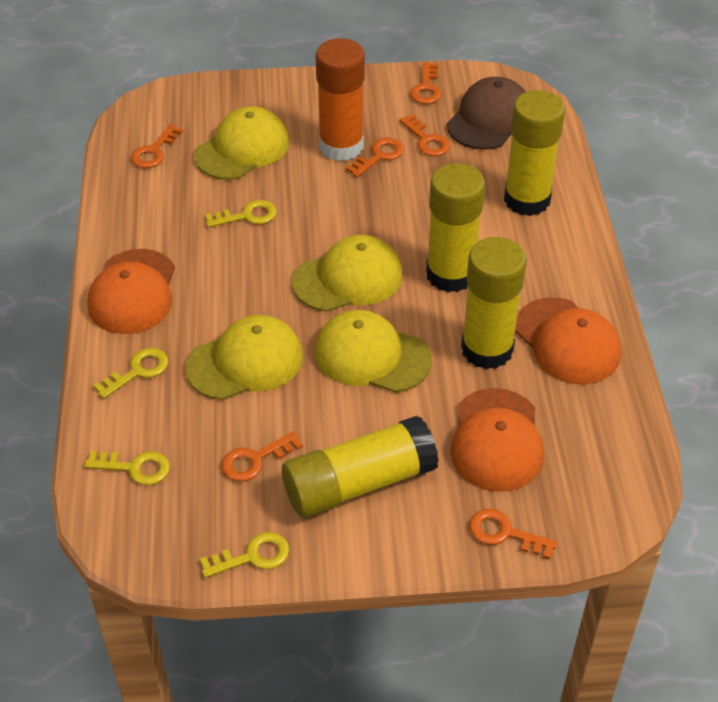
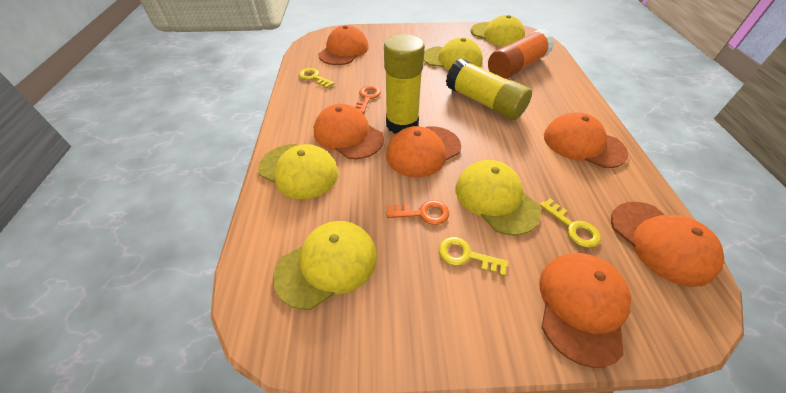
brown cap: [447,77,526,150] = 1 -> none = 0
orange cap: [87,249,175,334] [450,388,544,492] [515,297,621,385] = 3 -> [314,104,384,159] [318,25,369,65] [386,126,461,177] [539,253,631,368] [544,112,628,168] [611,202,724,287] = 6
orange key: [131,125,183,168] [222,432,303,482] [346,138,404,177] [400,114,450,157] [410,62,441,104] [469,509,557,559] = 6 -> [355,86,381,114] [386,200,449,225] = 2
yellow cap: [185,315,303,400] [194,106,290,180] [292,235,403,312] [315,310,432,393] = 4 -> [258,144,339,199] [273,221,377,310] [424,37,483,70] [455,160,541,236] [471,15,525,47] = 5
yellow glue stick: [282,416,439,518] [426,163,485,292] [461,237,527,369] [504,90,565,216] = 4 -> [384,34,425,133] [446,59,532,120] = 2
yellow key: [85,450,170,485] [93,348,169,399] [200,532,290,578] [205,200,277,228] = 4 -> [298,68,335,88] [439,237,509,276] [540,198,601,248] = 3

